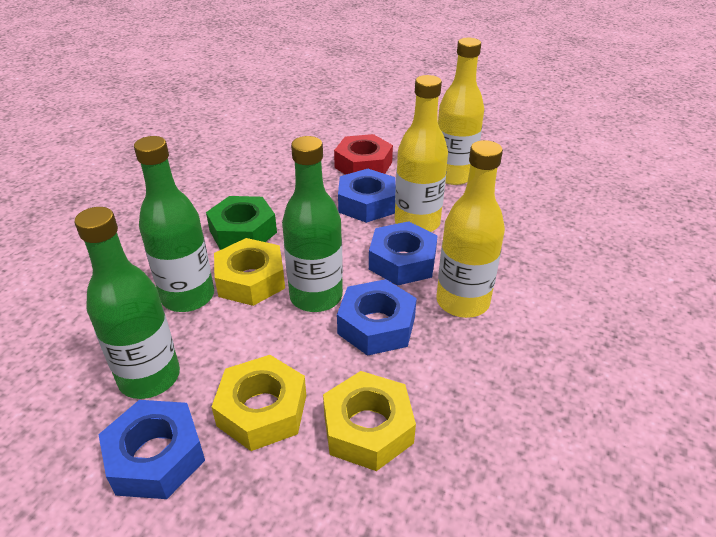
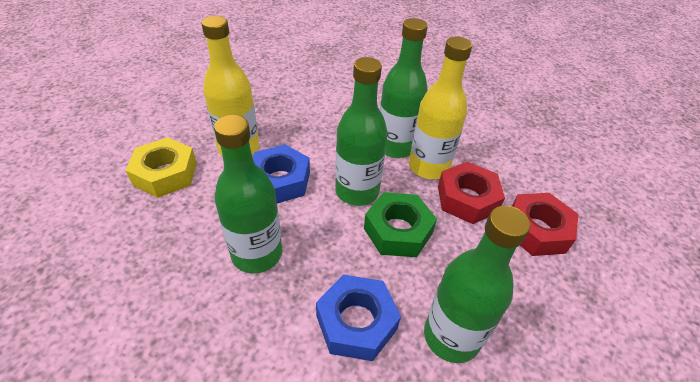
blue nut: [98,400,205,499] [337,279,417,356] [338,169,396,223] [369,221,438,286] = 4 -> [253,144,310,204] [316,275,401,361] = 2
green bottle: [74,207,180,399] [134,136,214,312] [282,136,343,312] = 3 -> [214,115,282,274] [335,57,387,206] [380,18,428,158] [424,206,531,363] = 4
red nut: [334,134,393,175] = 1 -> [438,162,505,224] [512,193,578,256] = 2
yellow bottle: [395,75,448,232] [436,140,505,318] [438,38,484,185] = 3 -> [201,16,259,156] [409,37,472,179] = 2
yellow nut: [212,355,306,451] [214,238,285,306] [323,371,416,471] = 3 -> [126,137,197,198] = 1

